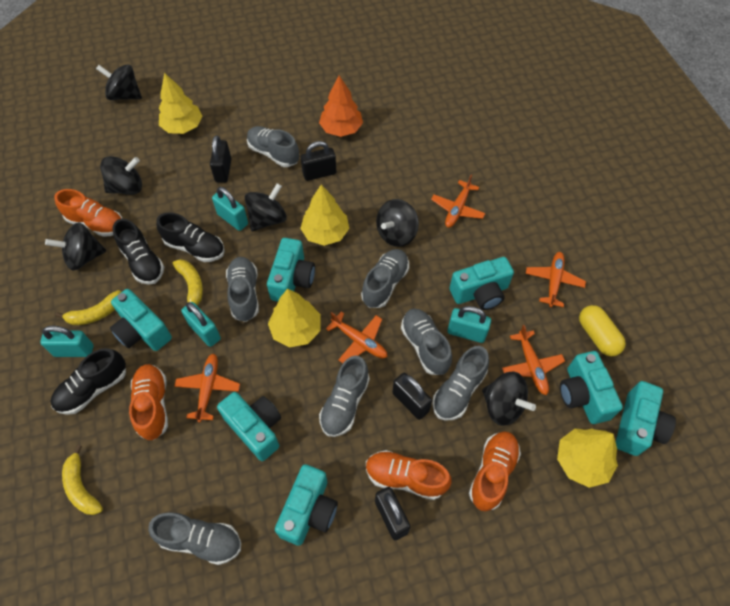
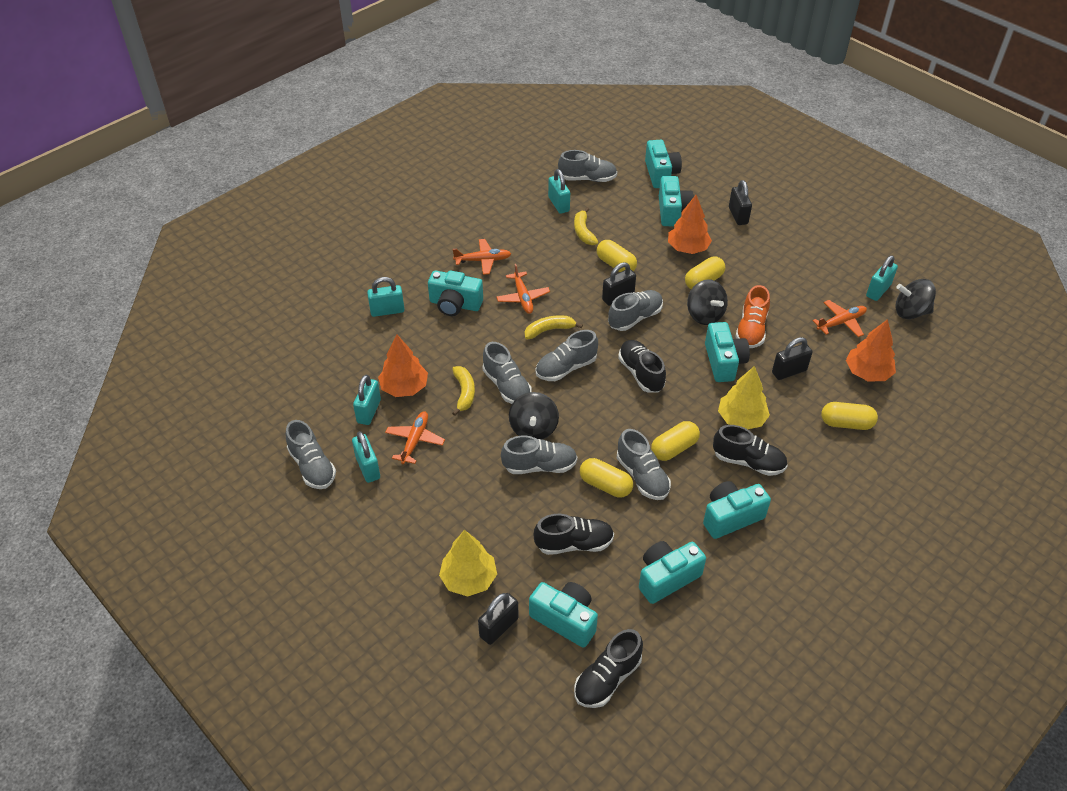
black shoe: [50,348,126,415] [112,219,164,285] [156,212,224,262] = 3 -> [534,514,614,555] [574,629,643,708] [618,340,666,393] [713,425,787,476] = 4
black spinning top: [45,222,106,271] [96,64,142,100] [100,156,142,195] [245,183,287,231] [376,199,419,247] [482,372,536,426] = 6 -> [509,392,559,439] [687,280,728,325] [895,279,936,319] = 3
orange plane: [174,354,240,422] [326,311,387,363] [431,174,485,228] [502,325,565,395] [525,252,586,307] = 5 -> [385,411,445,464] [453,239,511,275] [496,264,550,314] [812,300,867,337] = 4
orange shoe: [54,189,123,237] [129,364,168,440] [366,450,452,500] [469,431,521,511] = 4 -> [735,285,770,348] = 1
orange tree: [319,75,363,137] = 1 -> [378,335,428,397] [668,195,712,254] [846,319,896,381] = 3
turquoise padlock: [40,326,94,357] [181,302,221,347] [212,187,248,231] [447,306,491,343] = 4 -> [352,431,380,483] [353,375,381,425] [367,277,405,317] [548,169,570,214] [866,255,898,301] = 5
yellow capsule: [579,305,626,356] = 1 -> [580,458,633,498] [597,240,637,272] [651,421,700,461] [685,256,725,289] [821,402,878,430] = 5
yellow tree: [159,73,202,134] [268,289,321,348] [300,185,349,246] [557,428,618,488] = 4 -> [439,530,497,597] [718,366,770,429] = 2

